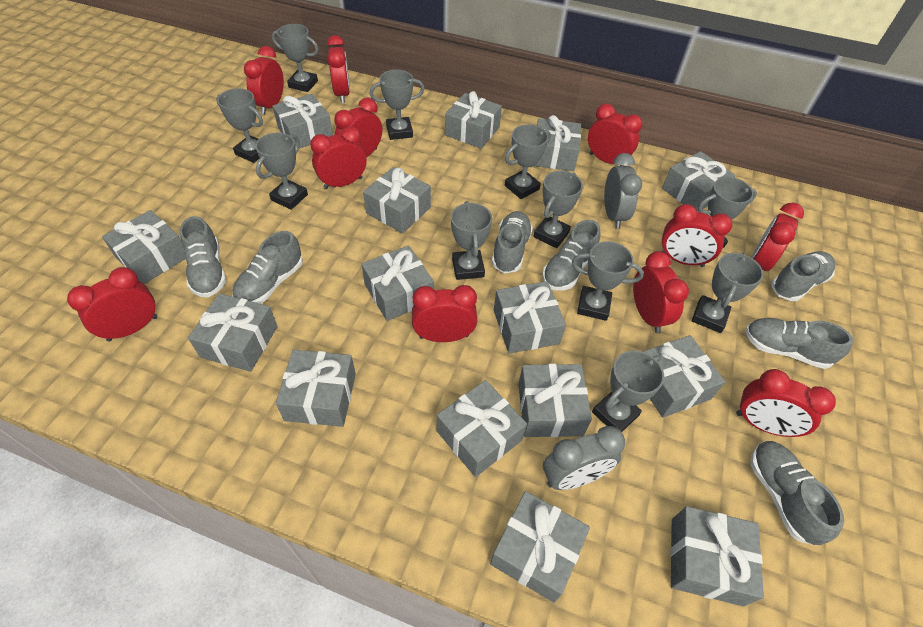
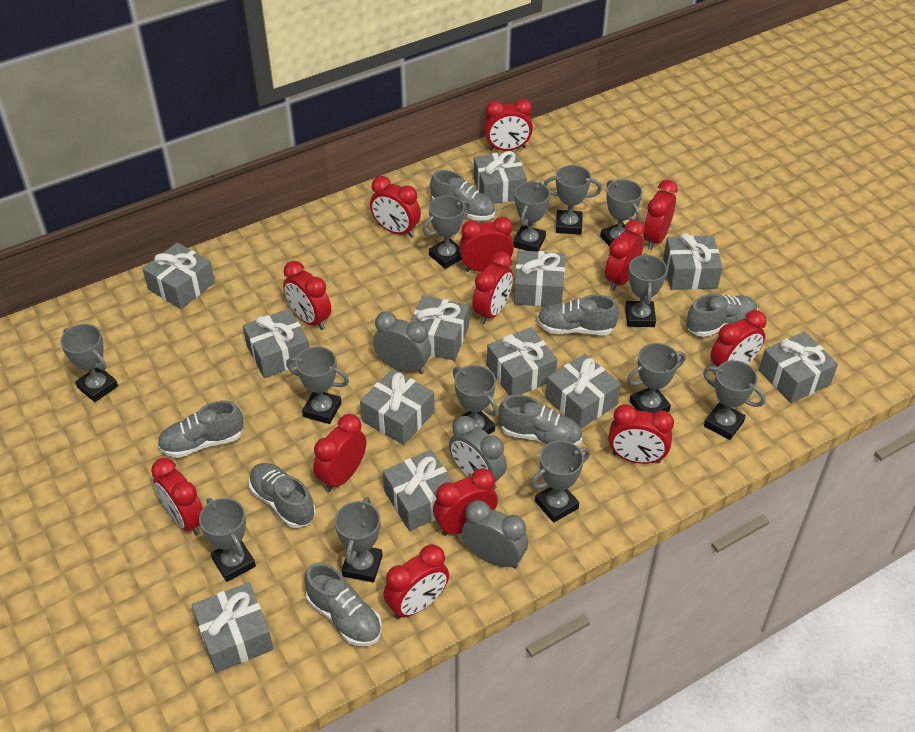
grey clock: [543,426,625,490] [604,153,642,229] = 2 -> [373,311,431,374] [449,416,507,489] [462,500,528,569] = 3
grey gift: [102,210,186,284] [188,293,278,372] [272,94,333,149] [276,350,356,427] [361,245,434,321] [363,167,431,233] [437,380,527,477] [445,91,502,149] [490,491,590,603] [494,281,566,354] [518,364,592,437] [534,115,581,171] [643,335,725,418] [662,151,736,212] [670,506,764,606] = 15 -> [142,243,215,309] [192,582,273,673] [243,309,309,378] [360,369,435,445] [383,450,454,531] [410,295,469,361] [474,151,527,204] [487,327,557,396] [514,250,565,307] [545,354,621,428] [663,233,723,290] [759,331,838,403] = 12
grey trophy: [216,88,263,163] [256,133,308,210] [272,24,319,92] [370,70,425,140] [451,201,492,280] [505,124,551,199] [533,171,583,248] [572,241,644,321] [592,350,664,432] [692,253,763,333] [698,177,757,248] = 11 -> [60,324,118,402] [199,498,256,582] [286,346,349,424] [335,497,382,583] [423,195,470,269] [453,365,498,434] [513,182,550,252] [531,440,590,523] [544,165,602,235] [600,179,642,247] [625,253,667,327] [627,343,685,414] [703,360,765,440] = 13
red clock: [67,267,157,342] [244,46,284,114] [310,126,366,189] [327,35,350,103] [334,98,382,157] [412,285,477,342] [588,104,642,166] [633,251,689,333] [661,204,732,267] [736,369,836,437] [751,202,804,271] = 11 -> [151,458,203,535] [283,261,331,330] [313,414,366,492] [370,176,421,237] [383,544,449,619] [433,468,498,536] [459,216,514,272] [472,251,513,324] [484,99,533,151] [605,220,645,291] [608,404,674,464] [643,180,678,250] [710,310,767,375] = 13

